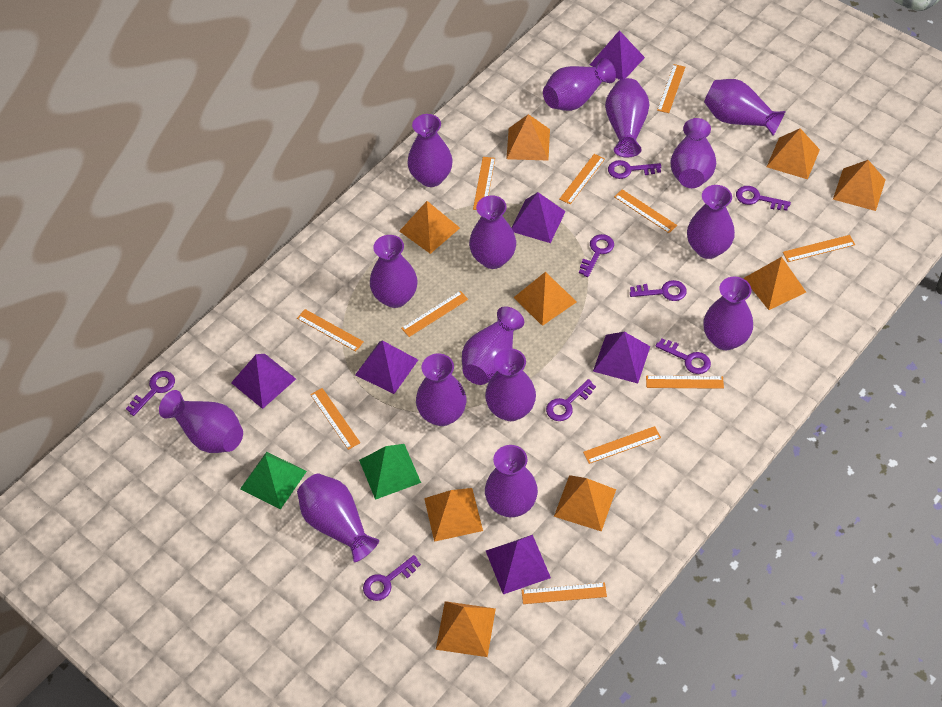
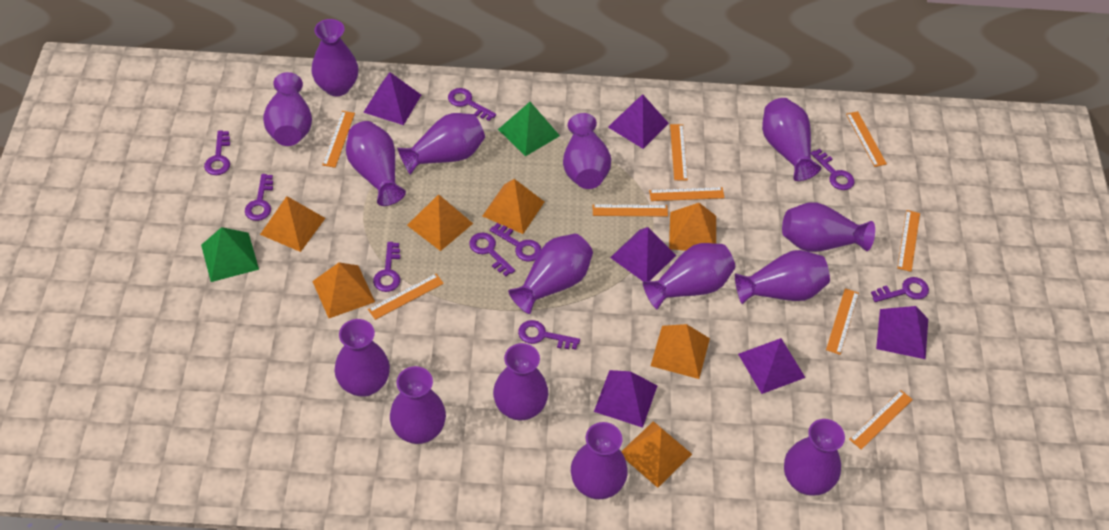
orange pyramid: [399,201,460,254] [424,488,483,542] [436,601,496,657] [506,114,550,160] [513,272,576,326] [554,475,616,531] [743,257,806,310] [767,128,820,179] [833,160,885,211] = 9 -> [260,196,325,252] [312,262,375,318] [407,194,473,251] [483,179,544,234] [621,421,692,488] [651,324,710,379] [669,203,716,251] = 7
orange ruler: [297,309,364,351] [310,388,360,450] [401,291,468,337] [473,157,495,210] [522,582,607,604] [559,154,605,204] [583,426,661,464] [614,189,677,233] [646,376,724,389] [657,64,685,113] [783,235,855,262] = 11 -> [322,111,355,168] [368,274,444,320] [592,204,668,217] [649,187,725,201] [670,124,688,181] [826,288,859,355] [846,111,887,167] [849,390,913,450] [897,210,920,272] = 9
purple key: [126,371,175,416] [363,555,421,601] [546,379,596,421] [579,234,614,277] [608,160,661,179] [630,280,687,301] [655,338,711,374] [736,186,791,211] = 8 -> [204,131,230,175] [245,174,273,221] [373,242,400,292] [448,88,496,121] [469,233,515,276] [490,223,541,262] [518,320,580,350] [811,149,855,190] [871,277,929,302] = 9

